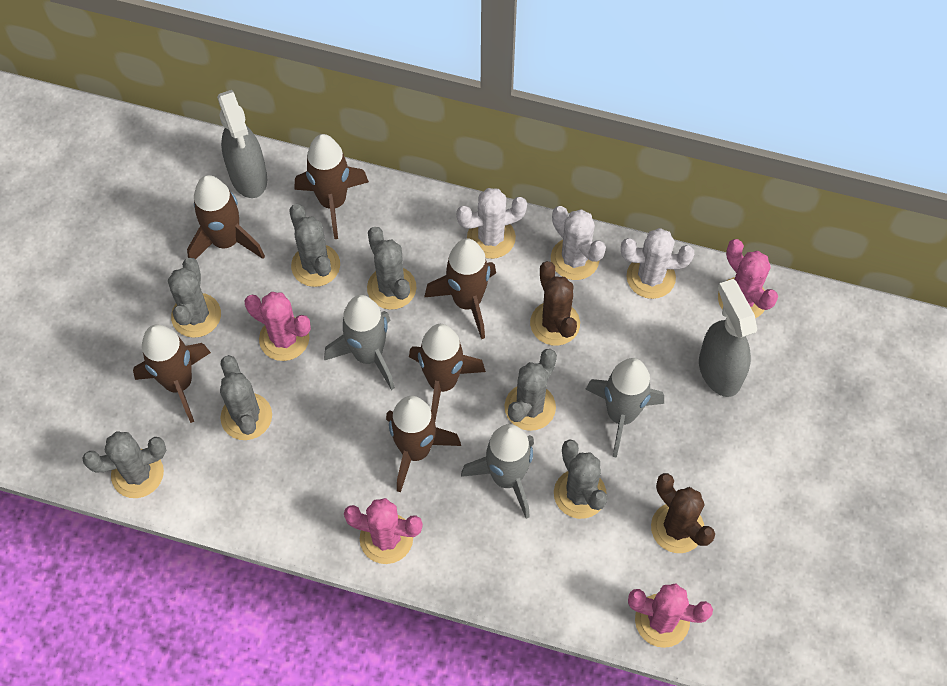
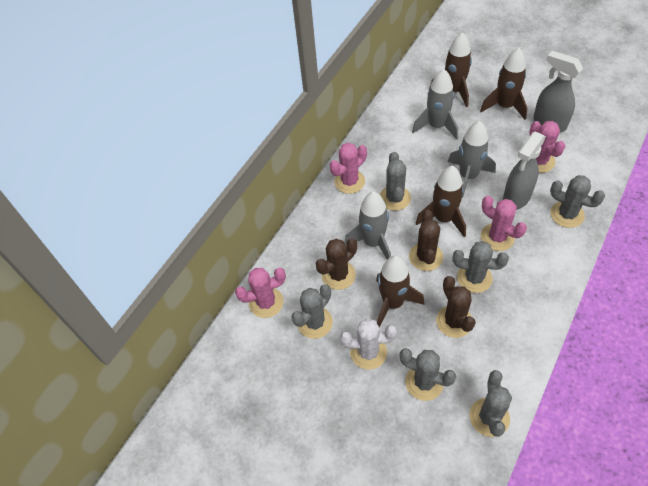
brown cactus: [530,261,580,346] [651,473,715,553] = 2 -> [316,238,357,290] [409,210,443,271] [436,276,476,338] = 3
brown rocket: [133,324,211,423] [187,175,265,259] [295,134,369,239] [386,396,461,492] [409,324,486,421] [424,238,496,339] = 6 -> [376,255,424,328] [416,165,466,237] [429,32,472,107] [480,48,528,120] = 4
grey cactus: [82,431,166,498] [168,258,221,338] [220,355,272,440] [289,204,340,287] [367,227,416,310] [504,349,557,431] [554,439,607,519] = 7 -> [291,285,333,339] [380,152,411,211] [400,348,456,401] [452,241,509,293] [470,370,512,437] [550,175,605,228] = 6
white cactus: [456,188,527,259] [551,206,606,280] [621,228,694,299] = 3 -> [340,318,397,370] = 1

